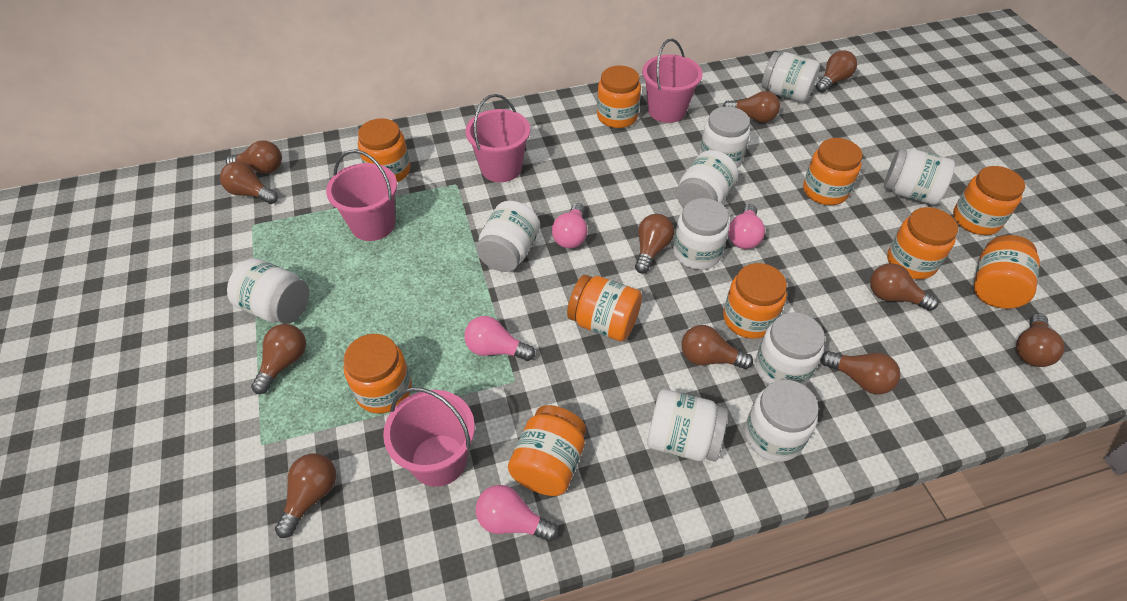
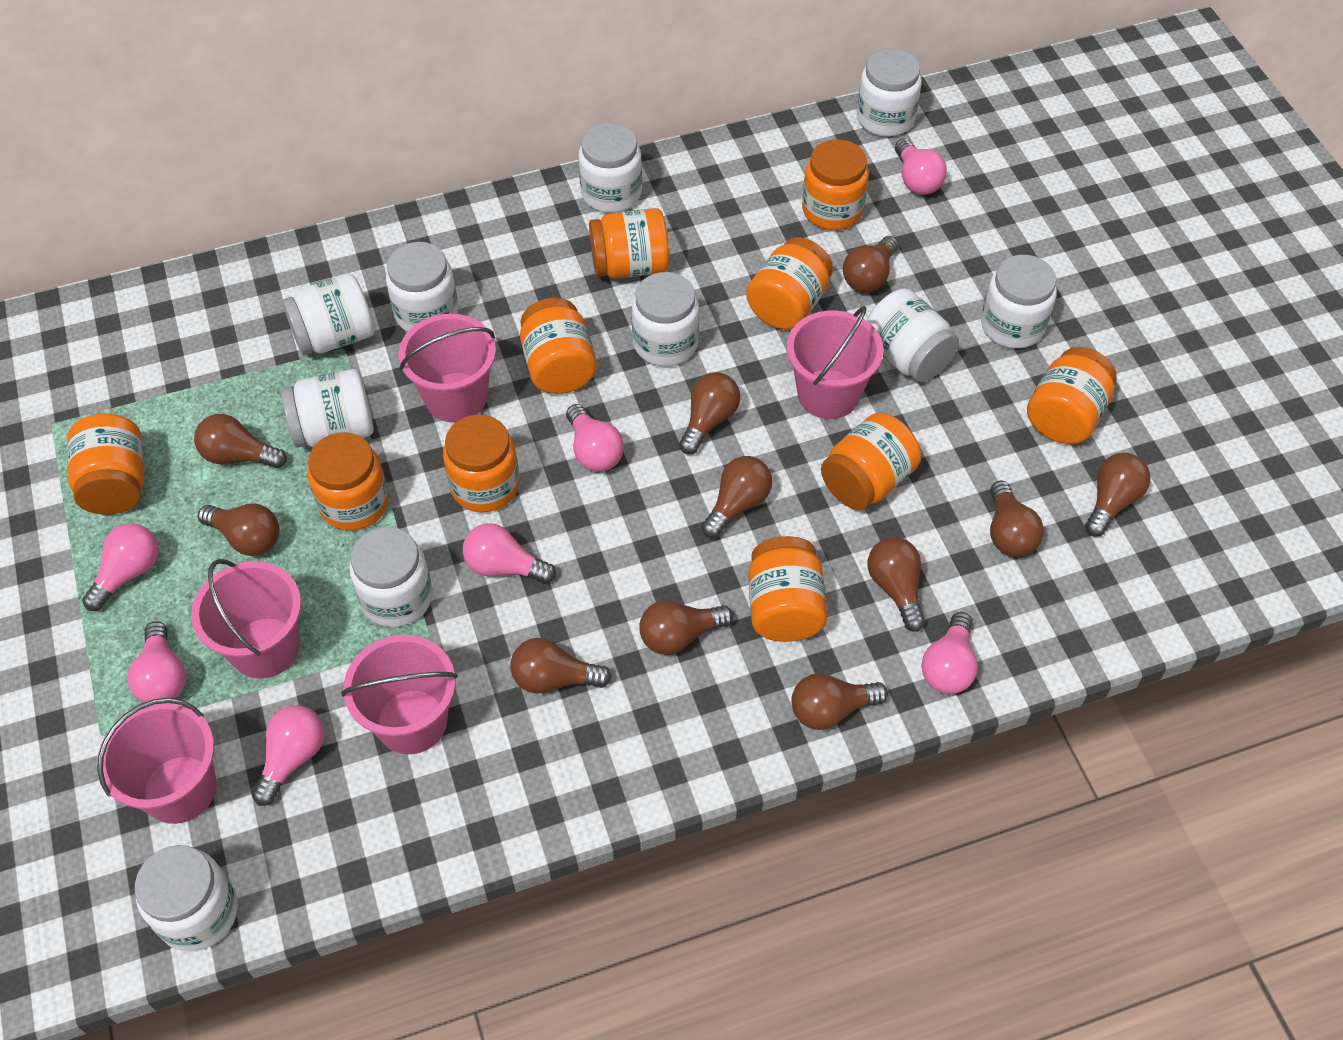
pink bucket: [326,150,397,241] [383,387,475,487] [465,94,530,182] [642,39,703,123] = 4 -> [97,698,217,824] [191,559,301,679] [341,635,458,754] [399,314,496,423] [787,306,884,419] = 5
pink light bulb: [464,316,535,361] [476,485,558,542] [552,203,587,248] [728,204,765,249] = 4 -> [82,523,158,611] [127,621,186,703] [252,705,325,806] [463,523,556,584] [566,404,624,472] [895,138,947,195] [921,612,978,694] = 7

